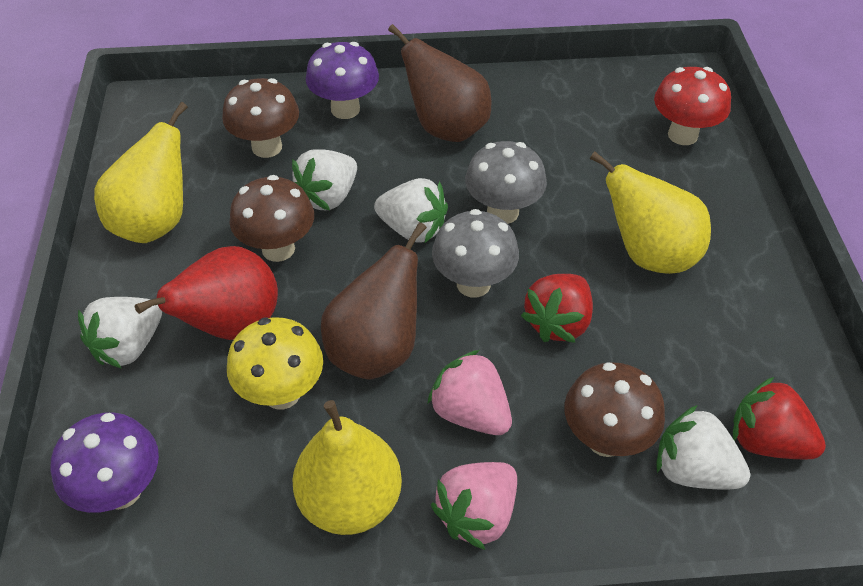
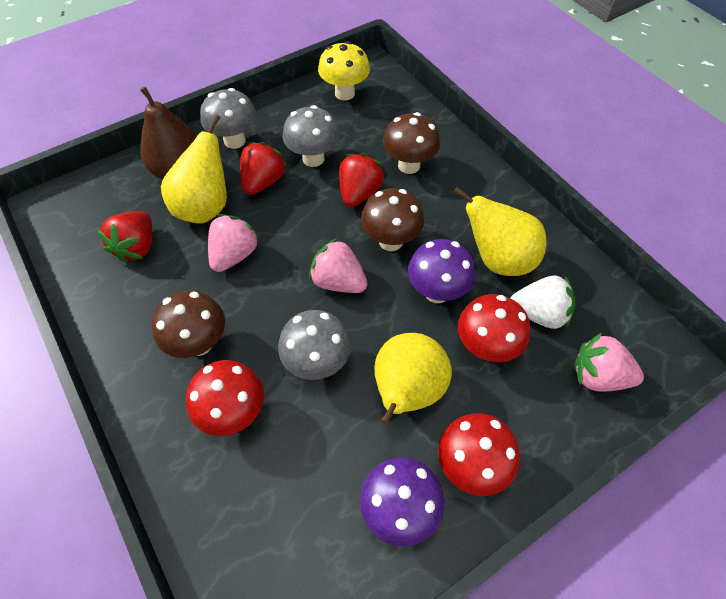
brown pear: [321,222,427,380] [388,24,491,142] = 2 -> [140,86,197,179] = 1
grey mushroom: [432,209,519,298] [465,141,547,224] = 2 -> [200,88,257,149] [278,310,351,380] [283,105,339,167] = 3
pink strawberry: [428,350,512,435] [431,462,517,550] = 2 -> [208,214,260,272] [309,238,367,293] [573,333,644,392] = 3
red mushroom: [654,67,731,145] = 1 -> [186,360,264,436] [438,413,520,496] [458,294,530,362] = 3
red pear: [135,246,278,340] = 1 -> none = 0
red strawberry: [521,274,593,343] [733,377,826,459] = 2 -> [97,211,152,263] [240,142,287,195] [339,153,384,207] = 3
white strawberry: [78,297,162,368] [292,149,357,210] [374,178,448,243] [656,405,750,489] = 4 -> [511,275,576,329] = 1

